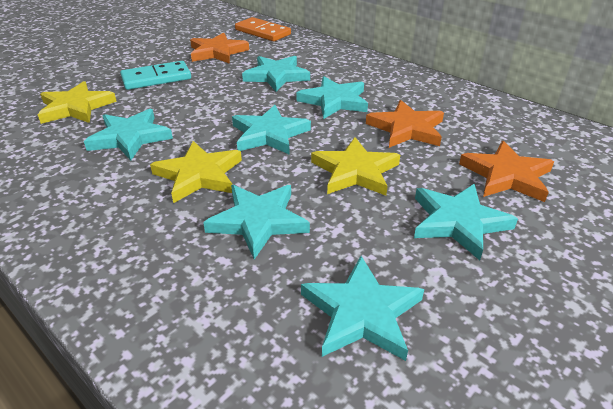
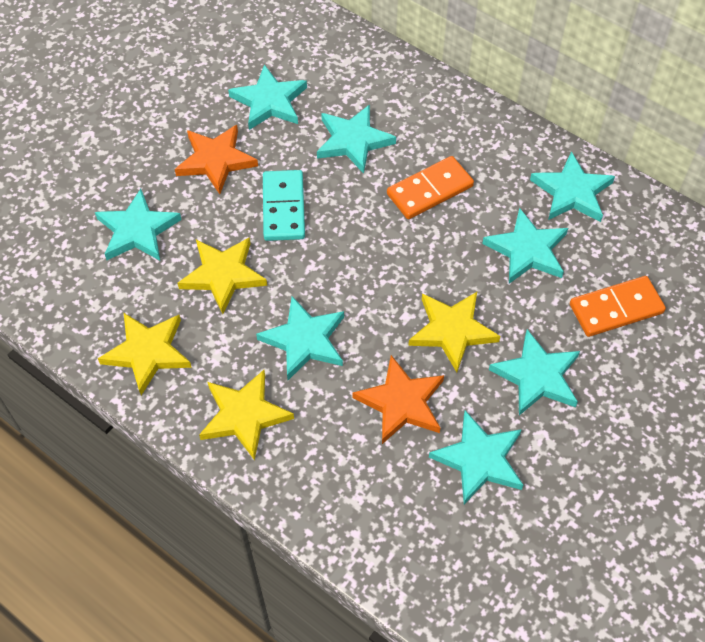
orange domino: [235,17,291,41] = 1 -> [387,156,474,219] [570,276,666,337] = 2
orange star: [190,32,249,64] [366,100,444,148] [459,141,554,202] = 3 -> [175,125,258,194] [352,355,444,444] = 2
turquoise star: [84,109,173,160] [203,185,310,259] [232,105,311,155] [242,56,310,92] [297,76,368,119] [301,256,424,361] [414,184,518,260] = 7 -> [95,189,182,261] [228,64,307,130] [256,296,344,380] [317,104,396,174] [429,411,523,504] [482,208,568,284] [489,329,580,416] [530,151,615,222] = 8
yellow star: [38,81,117,124] [150,141,242,203] [311,137,400,196] = 3 -> [98,313,192,395] [177,237,267,314] [199,370,294,461] [408,292,500,372] = 4

